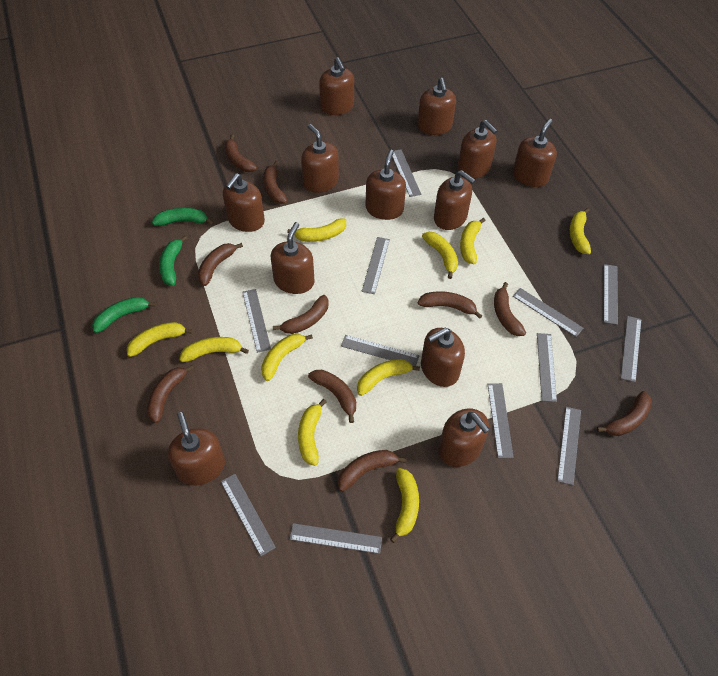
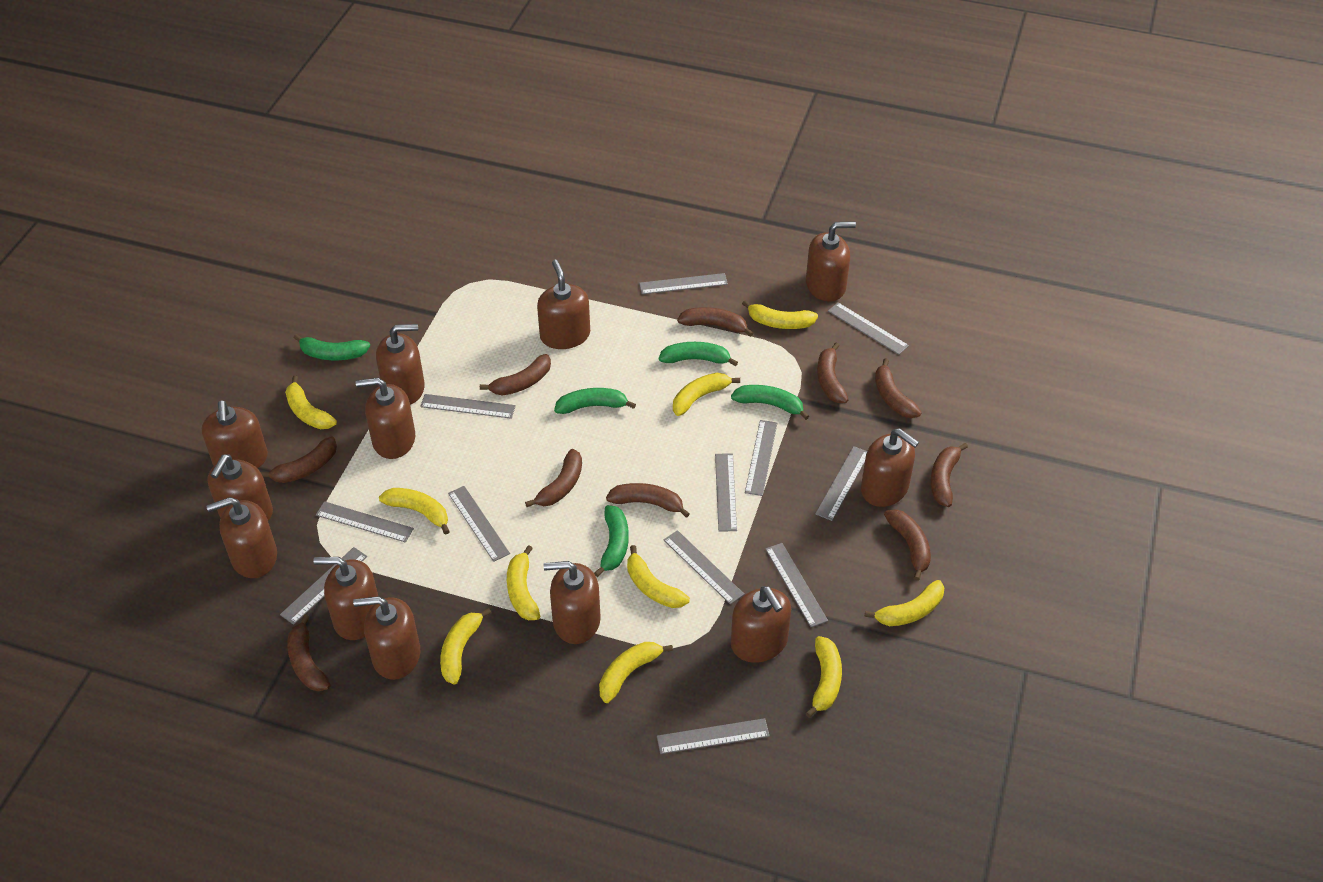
green banana: [92,297,156,333] [152,208,213,226] [159,236,187,286] = 3 -> [294,334,370,360] [554,388,636,414] [594,505,629,577] [659,342,738,366] [731,385,809,420] = 5

